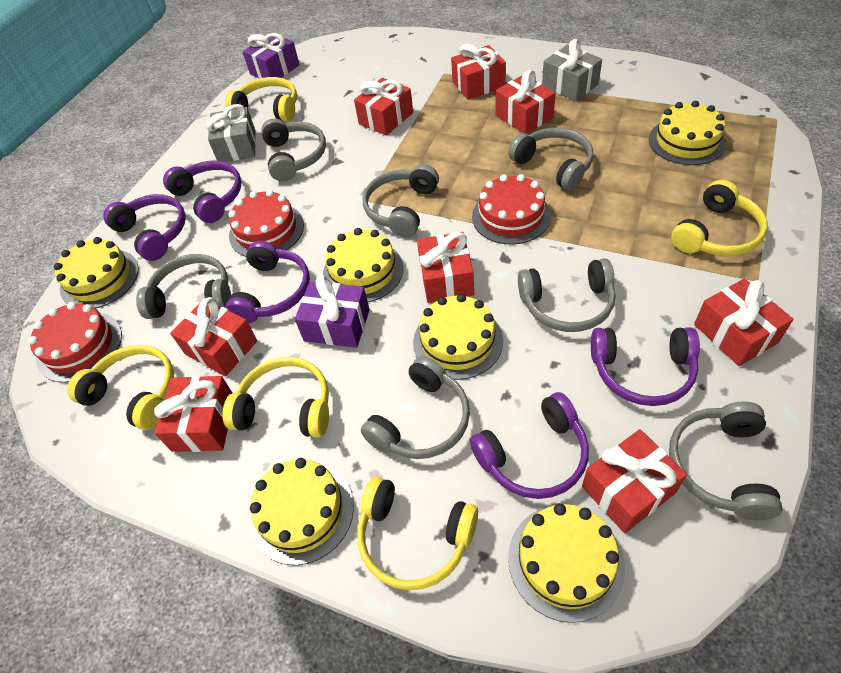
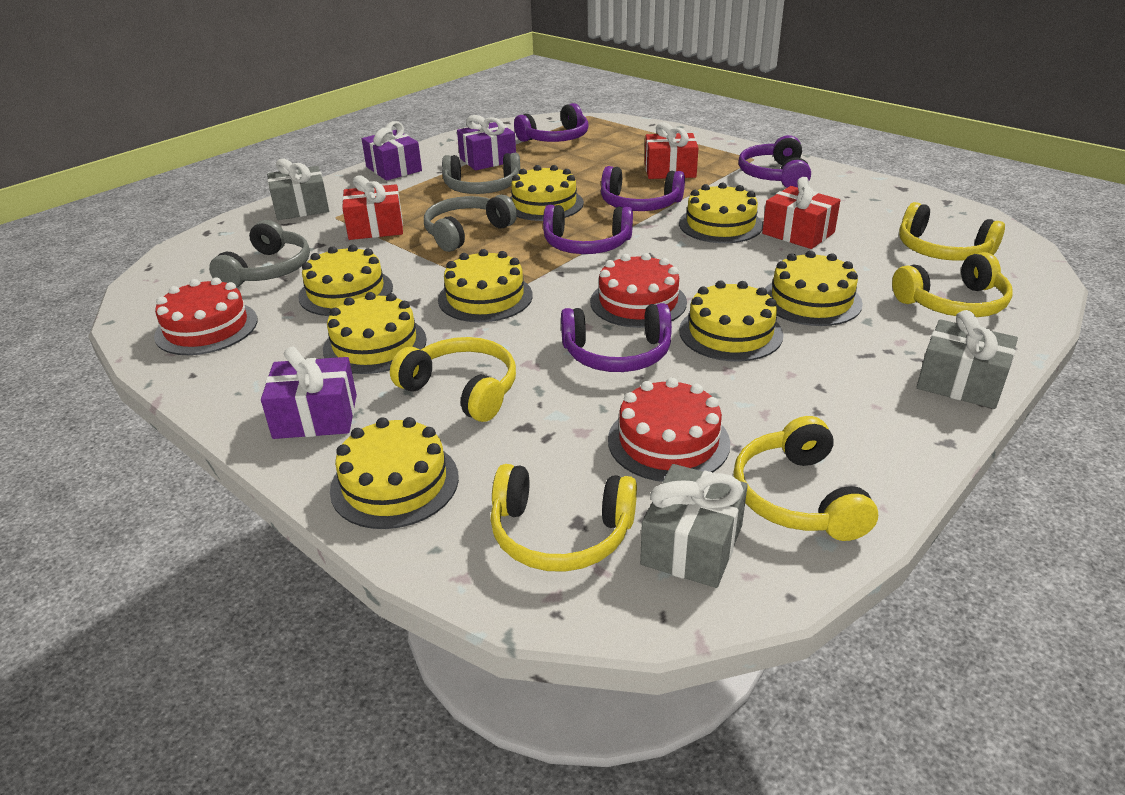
grey gift: [206,104,256,162] [542,39,602,101] = 2 -> [267,158,329,220] [640,464,748,588] [917,310,1018,409] = 3
grey headphones: [136,254,231,319] [261,118,326,181] [361,356,470,459] [363,164,439,237] [508,128,593,191] [518,258,616,332] [669,402,783,520] = 7 -> [209,220,310,288] [424,195,517,252] [442,153,521,194] = 3
purple gift: [243,33,300,79] [295,275,370,348] = 2 -> [261,347,357,439] [362,121,422,181] [457,115,516,170] = 3
red gift: [154,376,233,452] [170,297,257,376] [354,78,413,135] [417,232,474,303] [451,44,506,100] [495,70,556,134] [582,429,687,533] [694,279,793,366] = 8 -> [342,175,403,240] [645,122,699,179] [762,177,840,249] = 3
yellow cake: [54,237,139,309] [250,458,354,565] [323,228,404,302] [413,294,503,380] [508,503,625,623] [649,101,726,165] = 6 -> [298,245,393,316] [323,292,427,374] [330,417,459,529] [438,249,533,322] [509,165,584,221] [679,182,763,243] [679,280,783,362] [765,251,863,326] = 8

